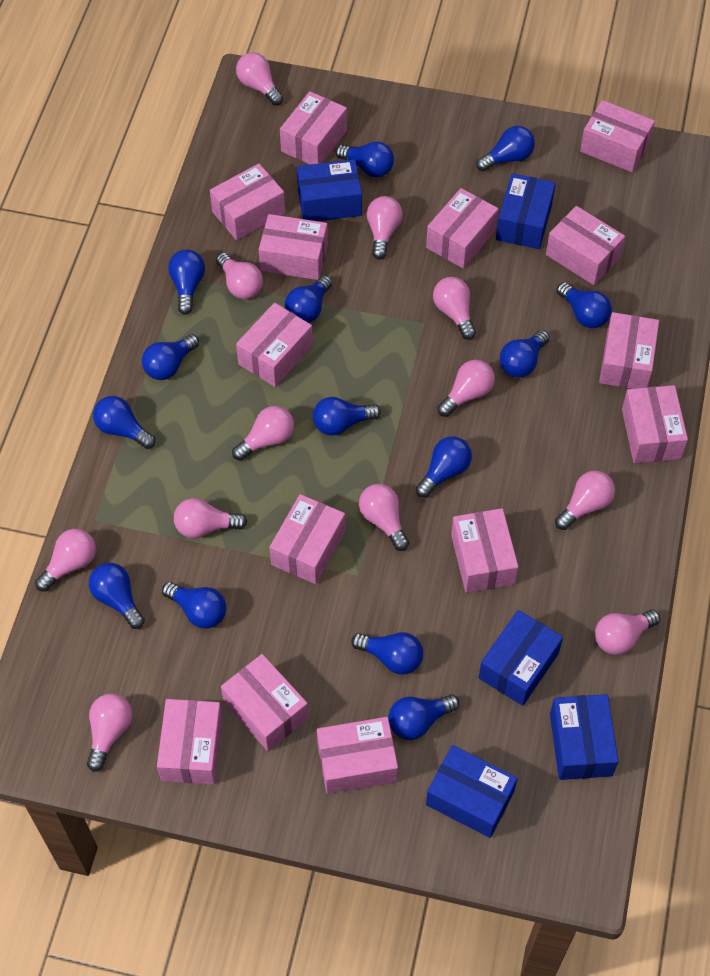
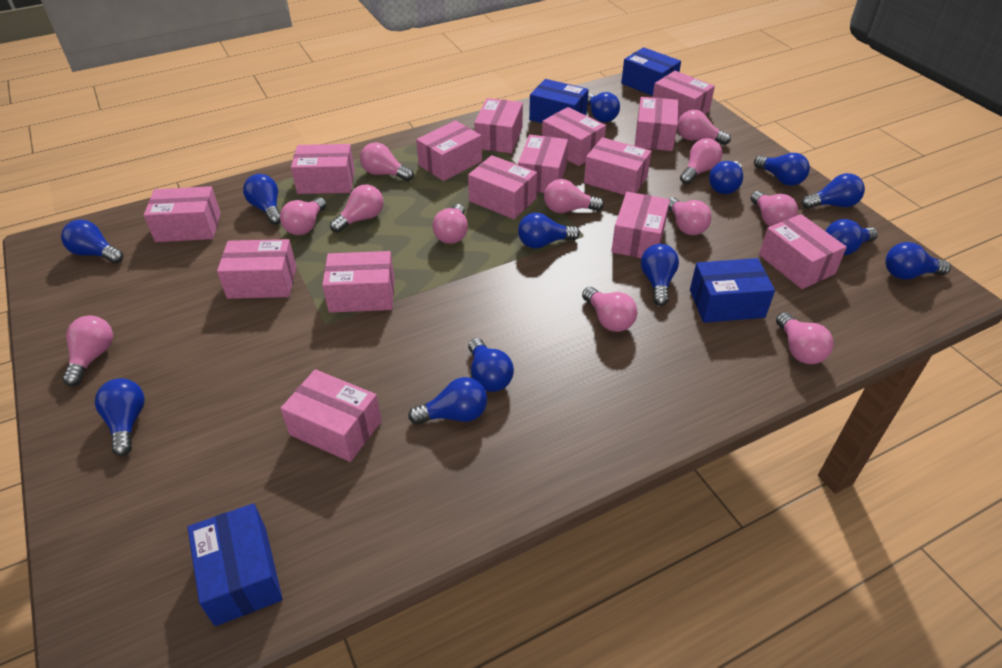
blue box: [297,159,362,221] [426,745,518,838] [478,610,563,706] [496,173,556,249] [550,694,619,780] = 5 -> [187,503,282,626] [529,79,589,123] [621,47,681,96] [690,258,775,323] = 4
blue light bulb: [89,563,145,629] [93,396,156,449] [142,334,199,380] [162,582,226,629] [168,250,205,315] [285,275,332,323] [313,397,381,436] [335,142,394,178] [351,632,423,675] [388,694,460,740] [416,436,472,498] [476,126,535,171] [500,330,550,378] [557,282,612,328] = 14 -> [61,219,123,264] [95,378,145,456] [243,174,280,225] [408,377,487,424] [468,338,514,392] [518,213,580,249] [587,92,620,122] [641,244,679,306] [709,161,743,194] [754,153,810,186] [802,173,865,209] [826,219,878,255] [886,242,951,280] = 13
pink box: [157,699,223,785] [210,164,285,240] [221,654,309,751] [236,303,313,387] [259,214,328,280] [269,494,345,584] [280,91,347,165] [317,717,398,794] [426,188,499,269] [451,508,519,593] [546,206,625,285] [580,100,655,172] [599,312,659,389] [622,385,688,463] = 14 -> [144,186,221,242] [217,239,297,299] [280,369,382,462] [291,144,355,194] [322,251,395,313] [416,120,482,181] [468,155,537,219] [474,98,523,153] [518,135,568,193] [542,107,606,166] [584,137,652,195] [611,192,670,258] [635,97,678,151] [652,71,715,120] [759,214,847,289] = 15

